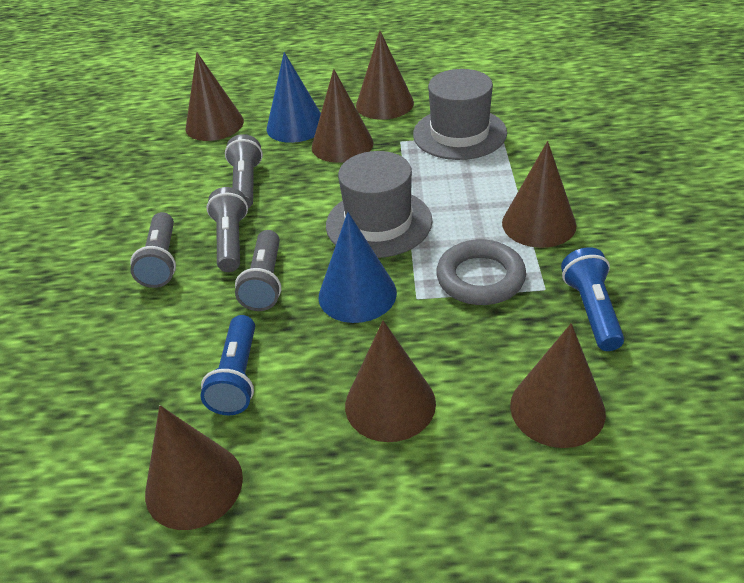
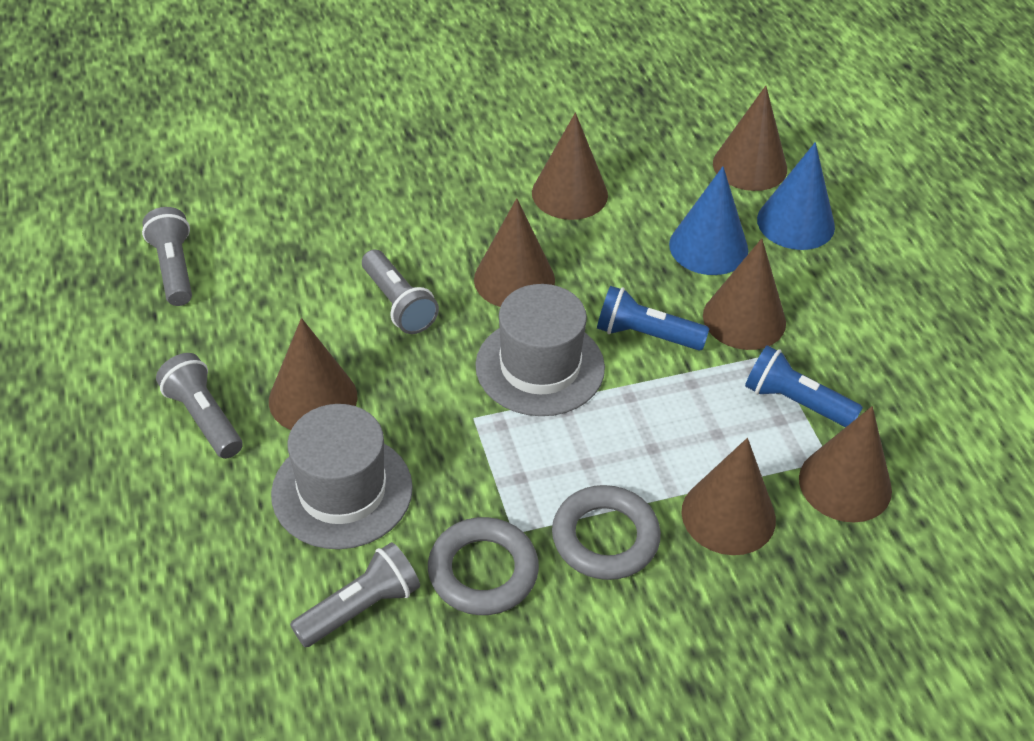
grey ring: [436,239,526,305] = 1 -> [428,517,539,615] [552,485,661,580] = 2

